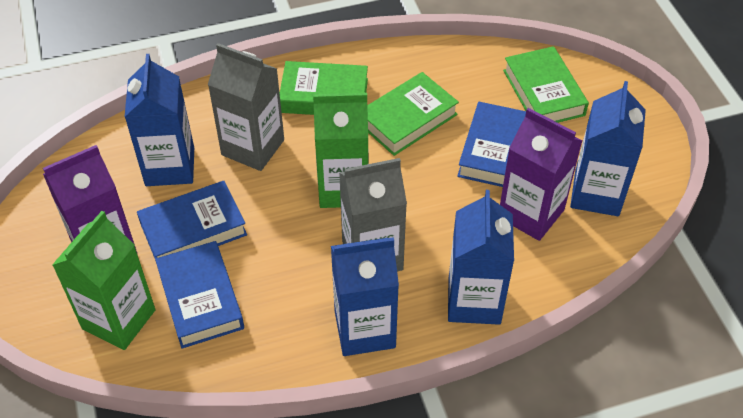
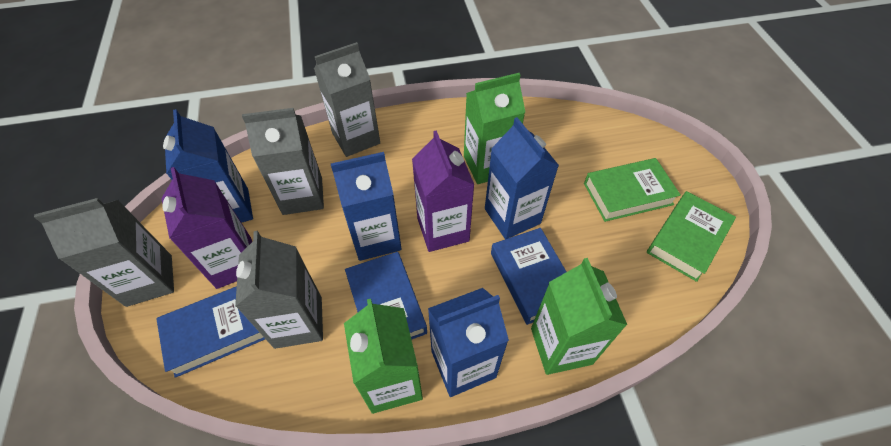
green book: [280,61,368,115] [367,72,459,156] [503,46,589,123] = 3 -> [584,158,681,222] [647,191,736,282] = 2
green carton: [52,211,155,350] [313,93,369,208] = 2 -> [344,299,423,414] [464,73,525,184] [531,258,627,375] = 3
grey carton: [208,43,284,171] [339,158,407,272] = 2 -> [34,198,174,307] [235,231,323,349] [242,108,324,215] [314,42,380,157] = 4

